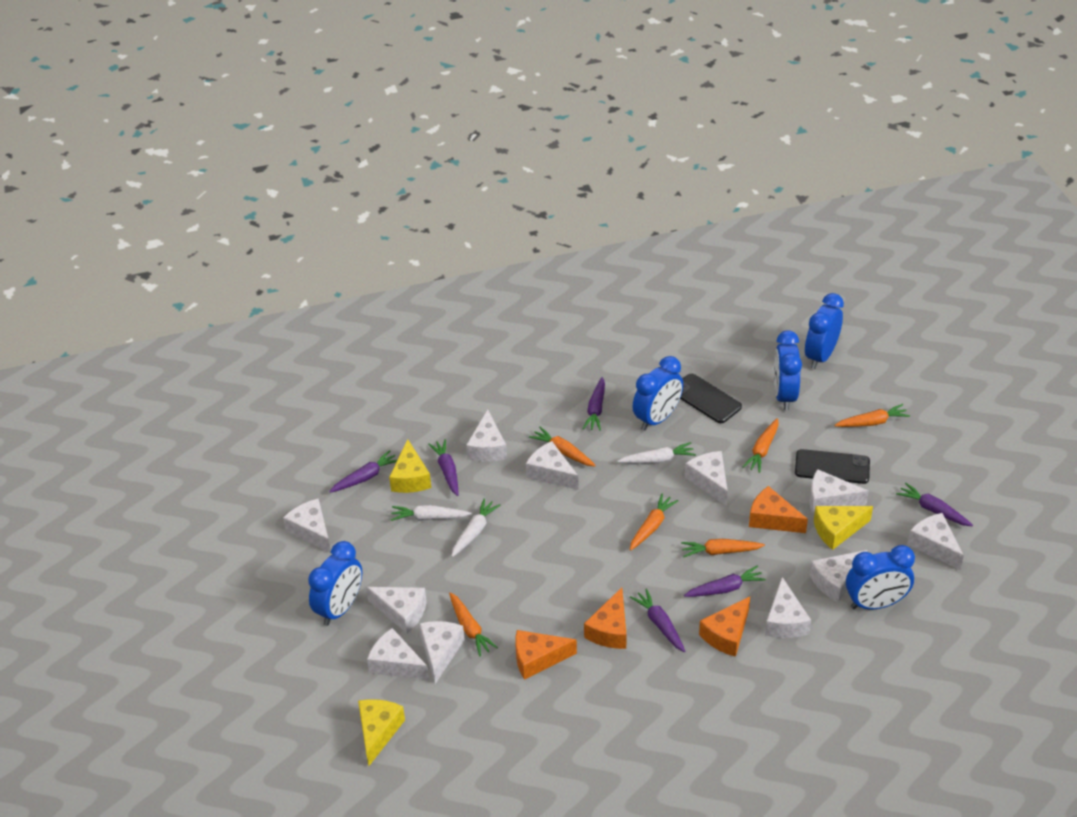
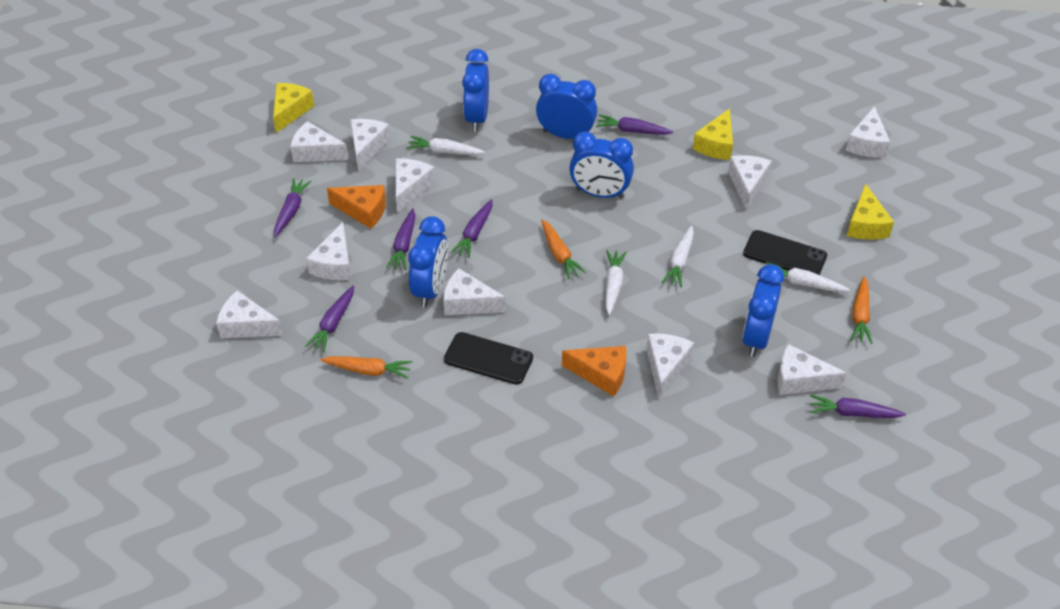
orange carrot: [449,592,498,656] [529,427,596,467] [630,494,678,551] [681,539,765,557] [742,418,779,473] [834,404,910,427] = 6 -> [321,356,412,379] [541,219,587,279] [851,276,872,344] = 3
orange cheese: [515,630,577,680] [584,588,626,649] [699,597,750,657] [749,486,808,533] = 4 -> [327,185,386,229] [562,346,627,397] = 2
white carrot: [390,505,472,521] [451,498,500,557] [617,442,696,464] = 3 -> [406,136,485,155] [605,250,627,315] [662,226,694,287] [766,262,850,292] = 4
white cheese: [283,498,331,553] [366,587,427,633] [367,628,429,680] [419,621,465,684] [466,410,507,462] [526,441,579,490] [685,451,728,506] [765,577,811,638] [810,469,869,513] [810,550,867,602] [907,513,964,570] = 11 -> [216,291,283,338] [290,121,348,162] [306,222,351,280] [350,119,390,171] [395,159,435,213] [443,268,506,315] [646,334,694,398] [728,155,772,209] [777,344,847,395] [846,106,890,158] = 10

